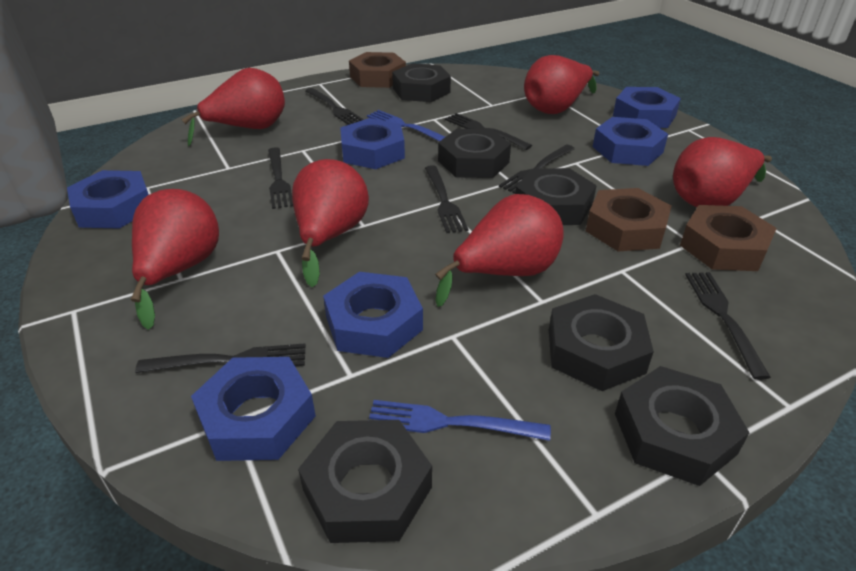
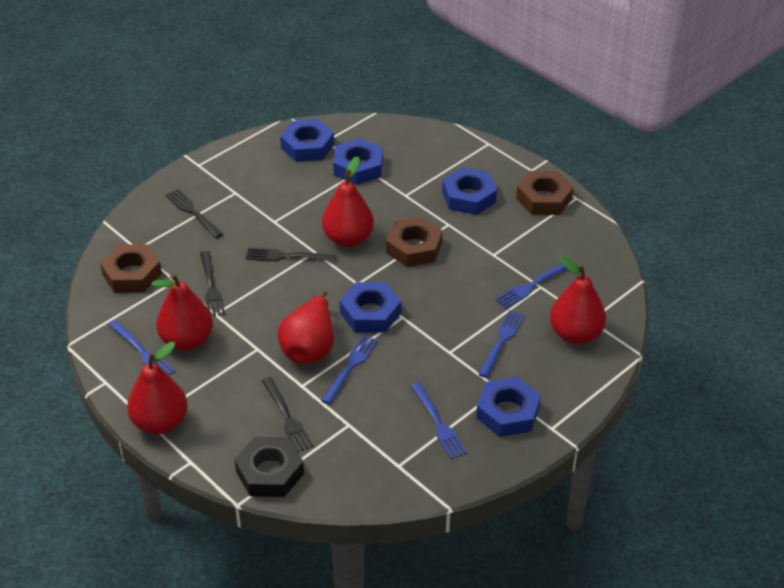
black fork: [135,343,306,373] [268,147,293,209] [305,88,364,125] [425,165,468,233] [445,113,532,150] [499,145,575,194] [685,272,771,380] = 7 -> [166,189,223,238] [200,251,225,316] [246,248,337,262] [262,377,313,452] = 4
black nut: [298,420,432,543] [392,63,451,102] [438,129,511,178] [515,168,597,225] [549,294,654,391] [615,366,750,486] = 6 -> [234,437,304,497] = 1
blue fork: [367,110,445,142] [369,400,551,441] = 2 -> [108,320,175,375] [321,335,378,404] [411,382,467,459] [478,310,525,378] [495,263,567,308] = 5
blue nut: [67,170,149,229] [191,357,316,461] [323,272,423,358] [340,118,405,169] [593,117,668,166] [613,87,681,128] = 6 -> [280,119,334,162] [333,138,383,185] [340,282,401,333] [442,167,497,215] [476,377,541,437] = 5
red pear: [131,189,219,330] [182,68,285,146] [292,159,369,287] [435,194,564,307] [524,55,599,114] [673,137,772,207] = 6 -> [127,342,187,434] [151,274,213,351] [278,291,334,364] [322,156,374,247] [550,256,606,344] = 5

